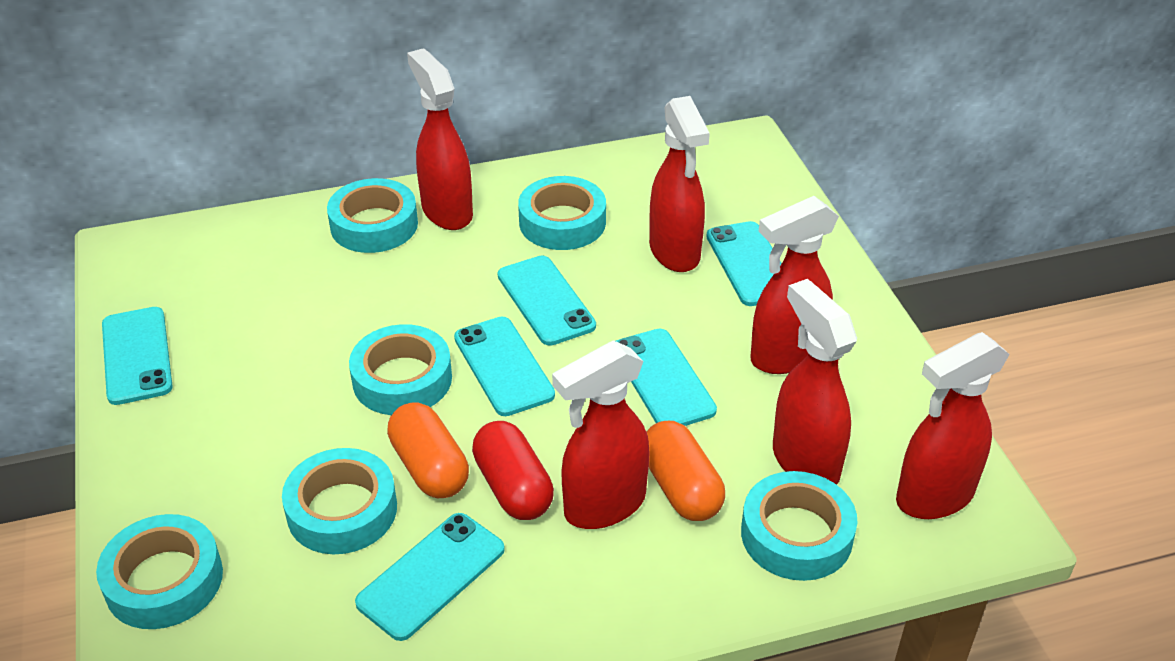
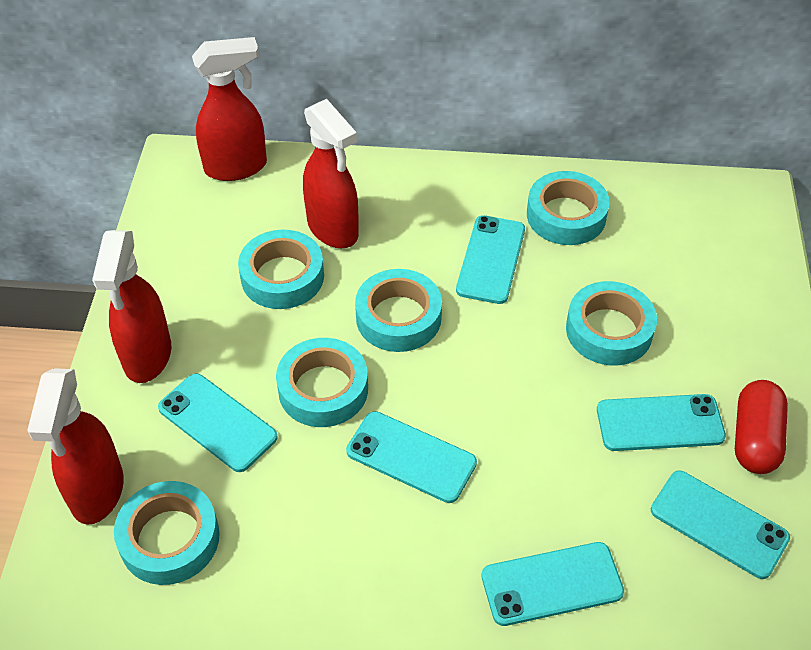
orange capsule: [387,402,469,499] [647,421,725,521] = 2 -> none = 0
red spray bottle: [407,48,473,230] [552,340,650,529] [649,96,710,272] [750,196,839,374] [773,279,857,485] [896,332,1010,519] = 6 -> [27,368,124,525] [92,230,171,383] [192,37,267,181] [303,99,359,248] = 4

